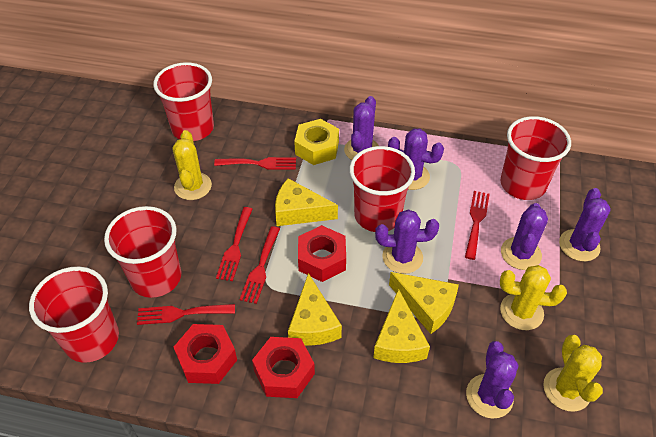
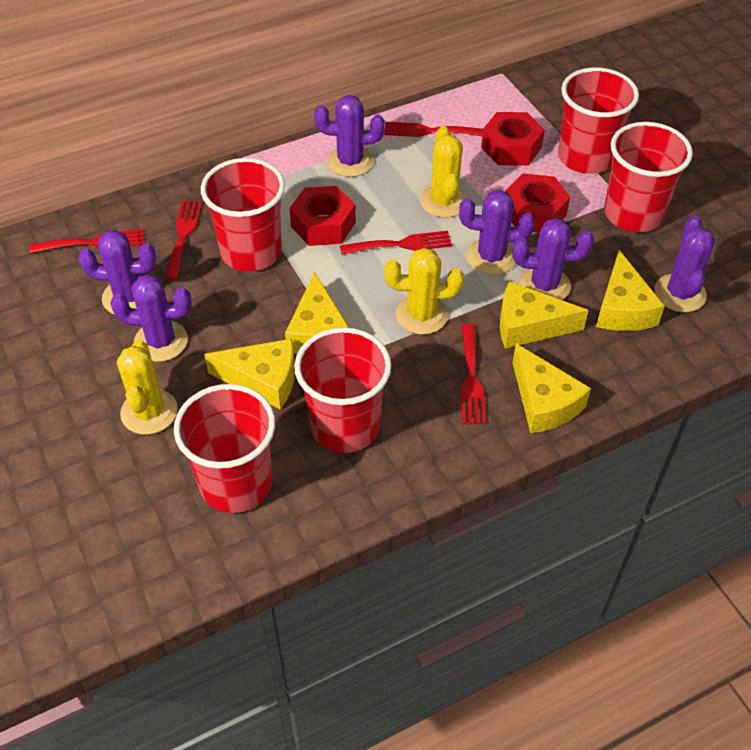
yellow cheese: [275,178,338,226] [288,273,342,346] [373,288,430,363] [389,272,459,334] = 4 -> [204,339,295,410] [285,272,350,354] [500,281,589,349] [513,344,591,433] [596,250,665,331] = 5
yellow nut: [294,119,339,165] = 1 -> none = 0

